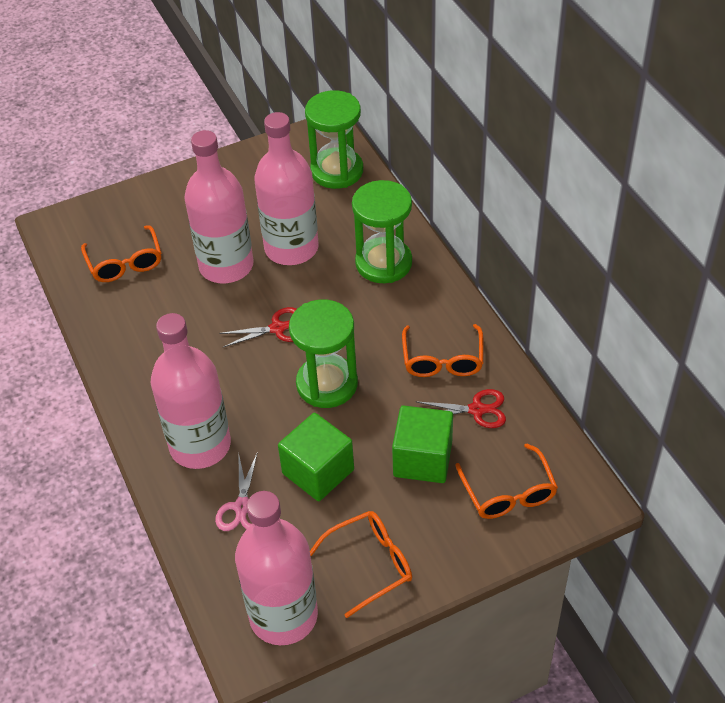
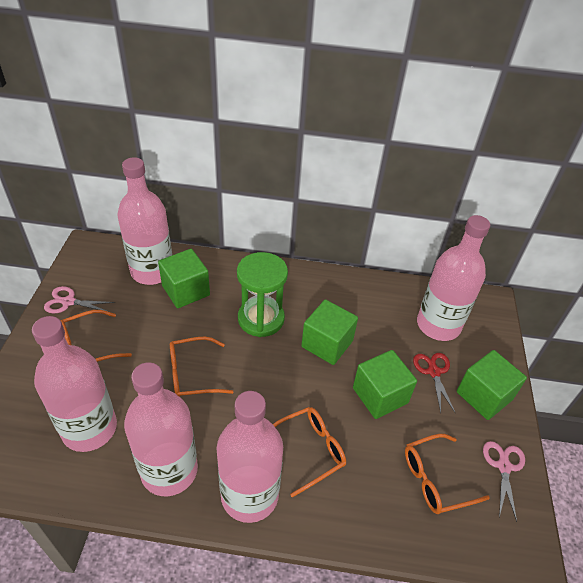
green cube: [278,413,354,501] [392,405,453,483] = 2 -> [158,249,210,308] [301,299,358,365] [353,350,417,419] [457,350,527,420] = 4
green hourglass: [289,300,358,408] [305,90,363,189] [352,180,412,283] = 3 -> [237,252,288,337] = 1
pink bottle: [151,313,231,469] [184,130,254,283] [235,491,318,645] [254,112,319,265] = 4 -> [32,316,117,452] [117,157,172,285] [124,362,198,496] [217,391,283,523] [417,215,490,341] = 5
pink scissors: [215,452,258,531] = 1 -> [44,286,115,313] [483,441,525,522] = 2
red scissors: [219,307,297,347] [415,389,506,428] = 2 -> [413,353,456,414] = 1

